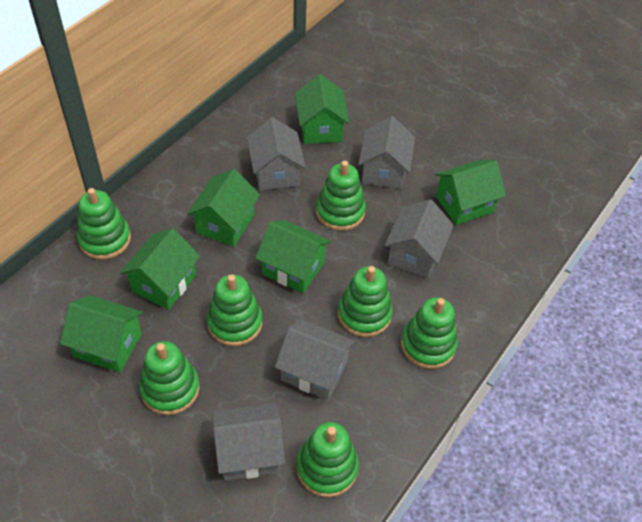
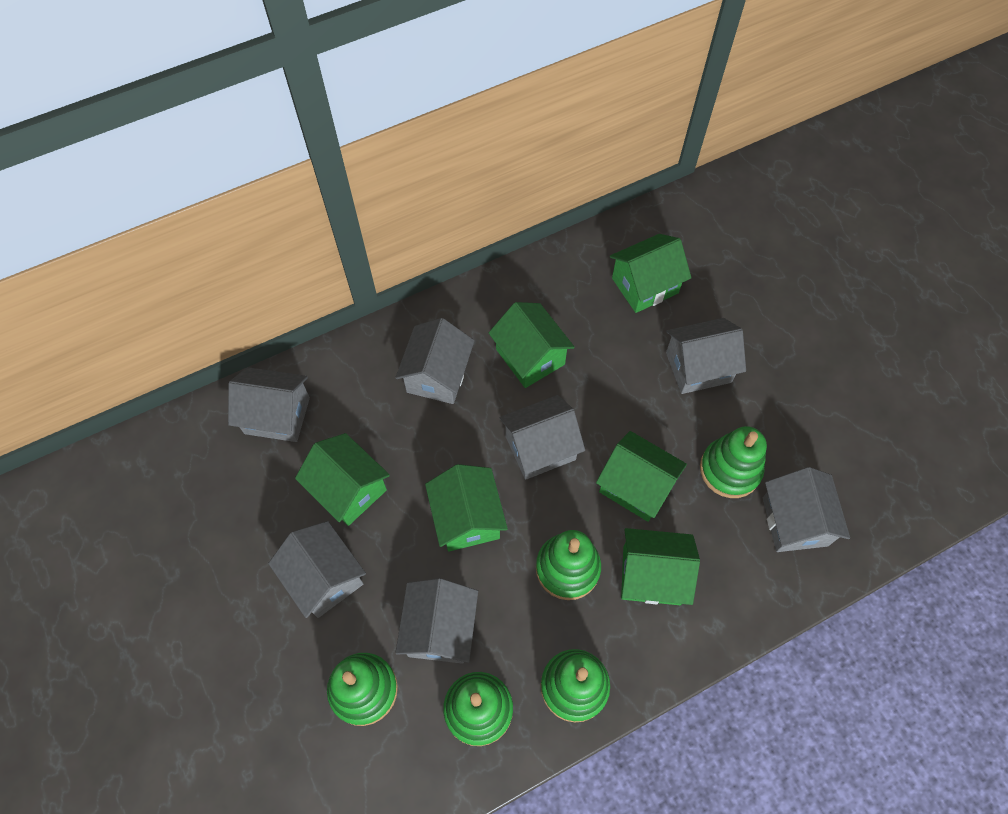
green stacking toy: [77,188,131,260] [139,341,200,415] [207,274,262,346] [297,422,359,497] [316,161,366,231] [338,266,393,337] [401,297,458,369] = 7 -> [327,653,398,726] [443,672,513,746] [536,530,601,600] [541,649,610,722] [700,426,767,498] = 5
grey house: [213,403,285,481] [247,117,306,190] [275,319,355,400] [358,116,415,189] [384,199,453,278] = 5 -> [228,367,310,442] [268,521,366,618] [395,318,475,404] [395,578,478,664] [500,395,585,480] [666,318,746,394] [763,467,850,552] = 7

